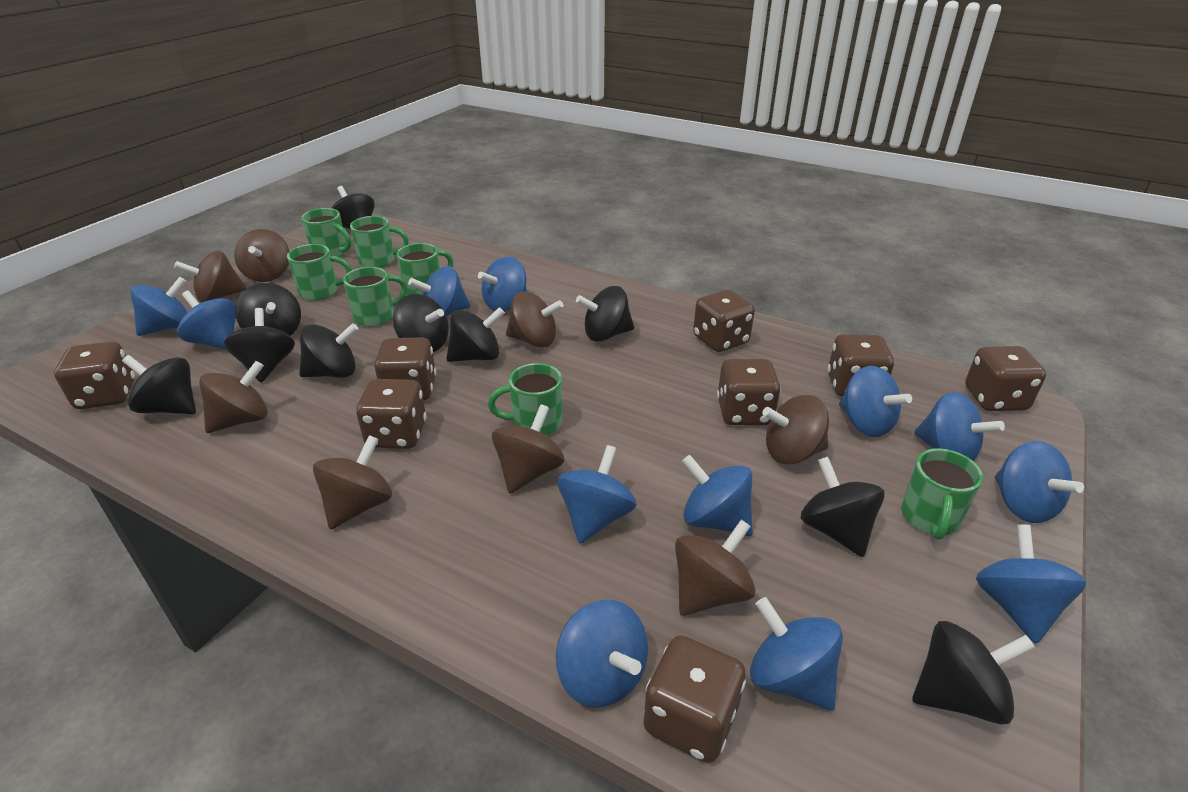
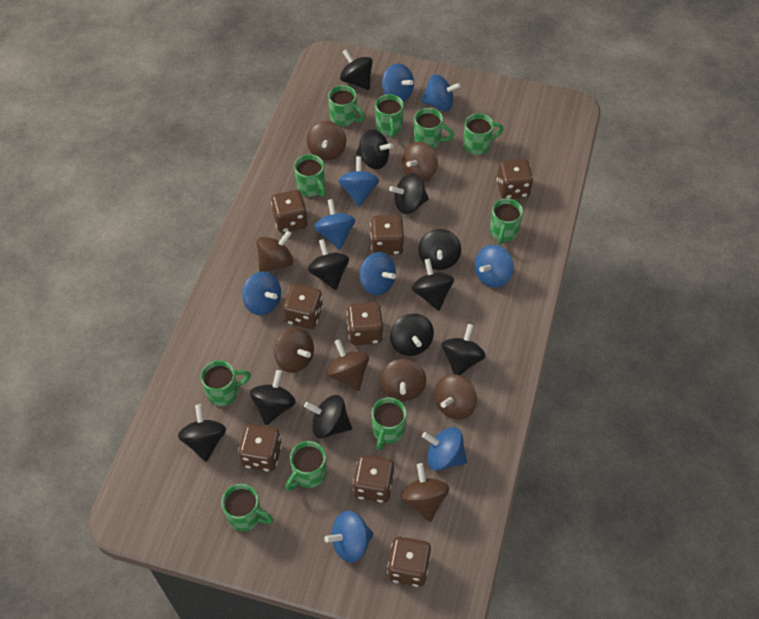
black spinning top: [122,355,196,414] [224,308,295,382] [235,283,301,336] [299,323,359,377] [332,186,375,229] [393,294,449,352] [446,307,505,362] [576,286,634,342] [801,457,885,557] [913,621,1036,724] = 10 -> [178,404,226,462] [250,370,296,425] [304,395,352,439] [308,239,349,290] [340,49,373,90] [356,129,394,169] [389,173,429,214] [390,314,434,356] [411,259,454,311] [418,229,461,270] [442,324,486,375] = 11
blue spinning top: [130,277,187,336] [177,291,236,350] [408,266,470,317] [478,256,527,311] [556,600,648,707] [557,445,637,543] [682,455,753,536] [750,597,843,710] [839,366,912,437] [914,392,1005,461] [976,525,1086,644] [995,441,1084,523] = 12 -> [242,271,281,315] [314,199,355,250] [324,511,374,563] [338,156,379,206] [360,252,396,295] [382,63,414,102] [421,74,461,111] [422,427,467,471] [475,245,514,288] = 9
green mug: [287,244,352,301] [301,208,351,257] [343,267,408,327] [350,216,409,268] [396,243,453,295] [488,363,562,436] [901,449,983,540] = 7 -> [201,360,251,406] [221,484,273,531] [285,441,327,491] [294,154,326,197] [328,85,365,126] [372,397,407,451] [375,94,404,138] [414,108,454,148] [463,113,503,155] [490,198,523,245] = 10

